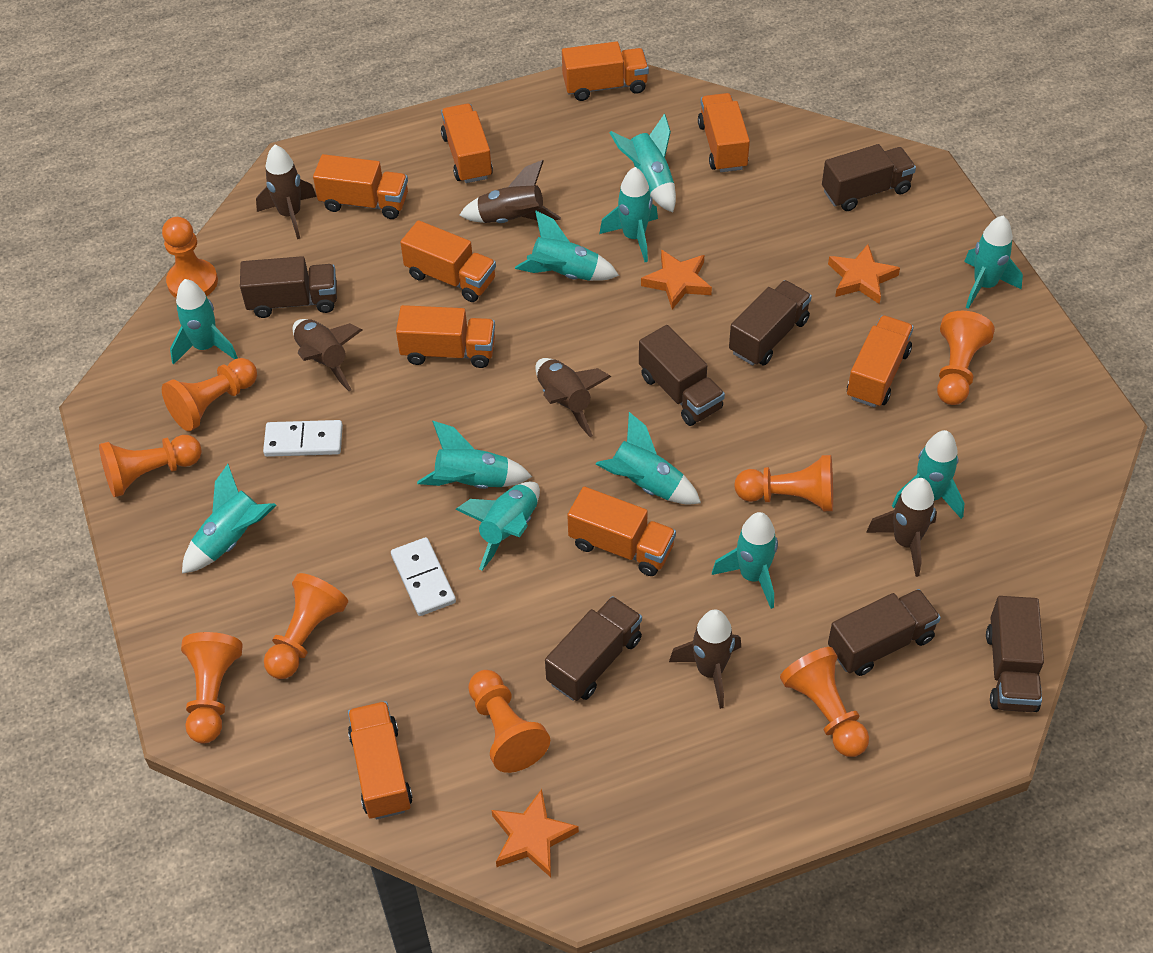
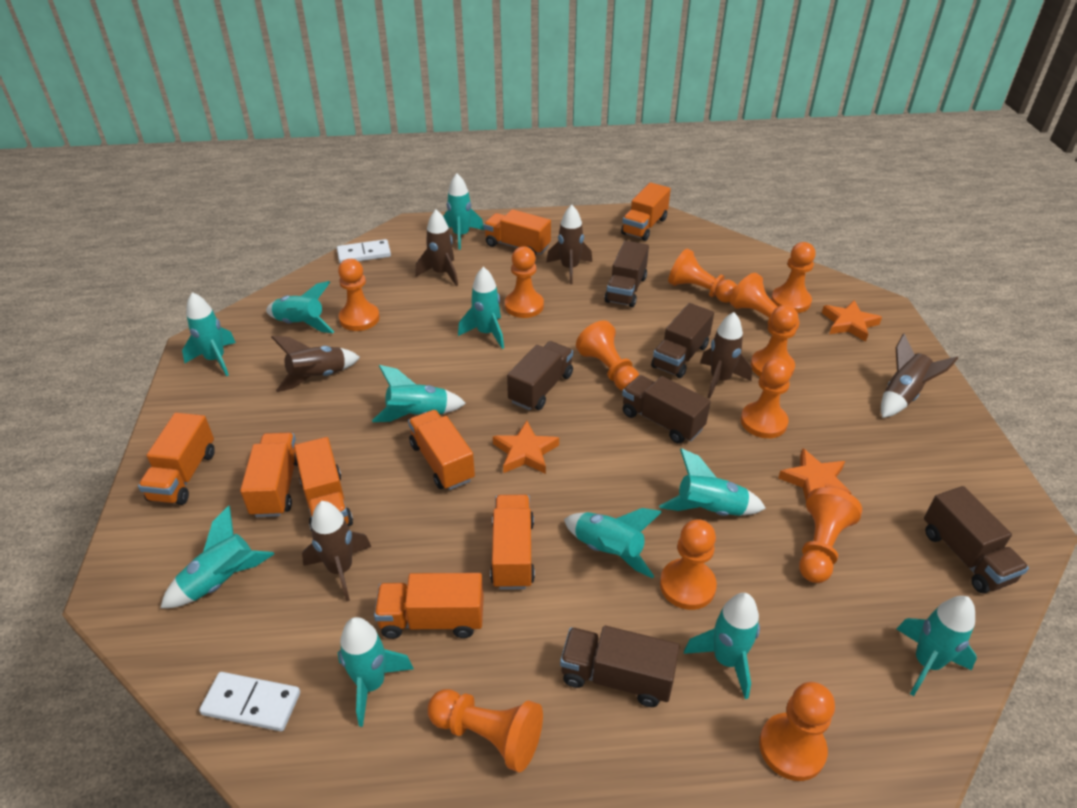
brown truck: [240,256,337,318] [545,596,642,701] [639,325,725,426] [729,280,812,366] [822,144,916,211] [828,589,941,676] [986,596,1044,712] = 7 -> [507,341,573,410] [560,626,680,707] [604,241,649,307] [622,375,711,443] [651,303,714,378] [924,486,1029,593] = 6
orange pawn: [99,435,202,497] [162,217,218,298] [162,358,257,431] [181,632,243,743] [264,573,348,679] [468,670,550,773] [734,455,833,511] [780,647,869,757] [937,311,995,405] = 9 -> [338,259,380,331] [428,689,543,772] [505,247,544,318] [576,321,639,391] [660,519,717,610] [668,249,737,303] [730,273,800,331] [741,358,792,438] [751,305,798,377] [759,682,835,781] [771,242,816,313] [799,487,862,583] = 12
orange truck: [313,154,408,219] [348,701,413,819] [396,305,495,368] [400,220,496,302] [441,104,493,183] [562,41,649,101] [567,487,676,576] [698,93,750,172] [847,315,914,408] = 9 -> [138,413,215,505] [240,433,298,517] [294,437,353,532] [374,573,484,639] [408,410,475,490] [484,209,551,255] [490,495,535,590] [621,182,671,241] = 8

